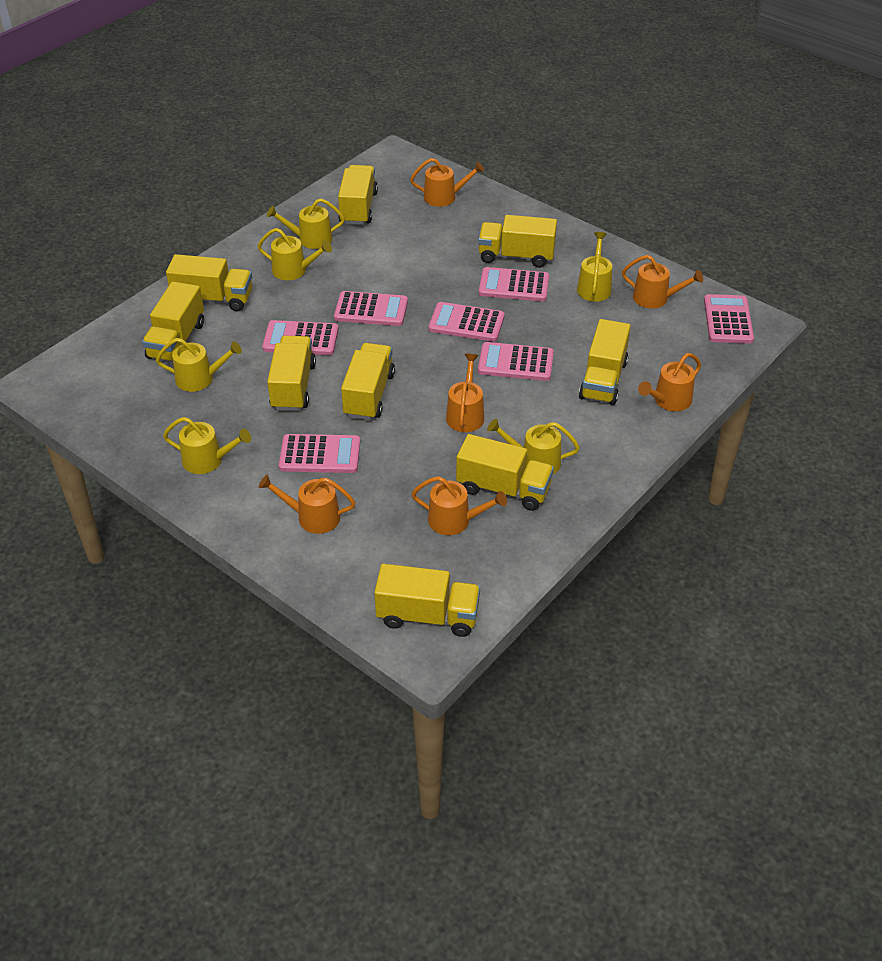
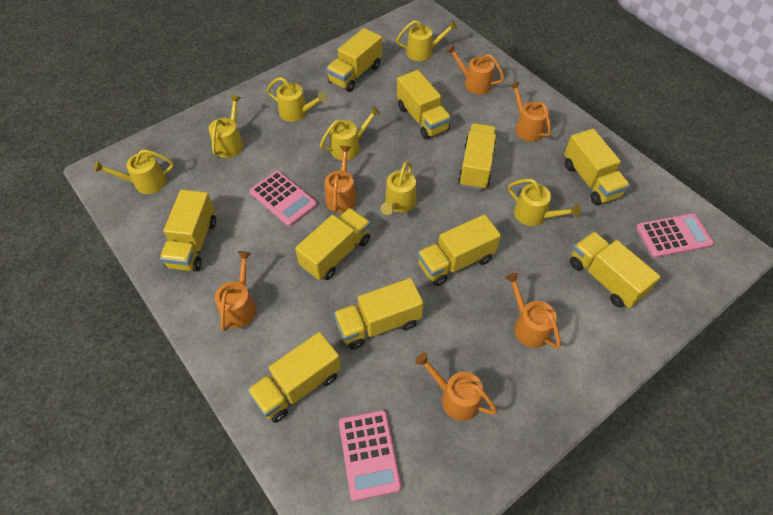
pink calculator: [262,320,339,355] [279,434,360,473] [334,291,408,326] [428,302,505,342] [478,342,554,381] [479,267,549,301] [704,294,754,344] = 7 -> [250,171,317,227] [339,410,402,501] [636,213,714,258] = 3
yellow truck: [142,282,204,362] [166,254,252,311] [267,336,316,411] [338,165,378,225] [341,343,395,420] [374,564,480,637] [456,434,554,511] [478,215,557,268] [579,319,631,405] = 9 -> [160,190,216,271] [247,332,341,423] [295,208,370,280] [326,28,382,92] [334,278,424,350] [397,70,451,139] [417,214,501,286] [458,123,496,190] [564,129,630,205] [570,231,661,308] = 10
yellow watering can: [156,338,242,392] [163,417,251,474] [258,228,332,280] [267,198,345,249] [487,419,580,474] [577,232,612,302] = 6 -> [94,149,174,194] [209,95,244,158] [267,77,327,122] [320,106,380,160] [381,161,417,215] [396,20,458,61] [508,179,581,226] = 7

